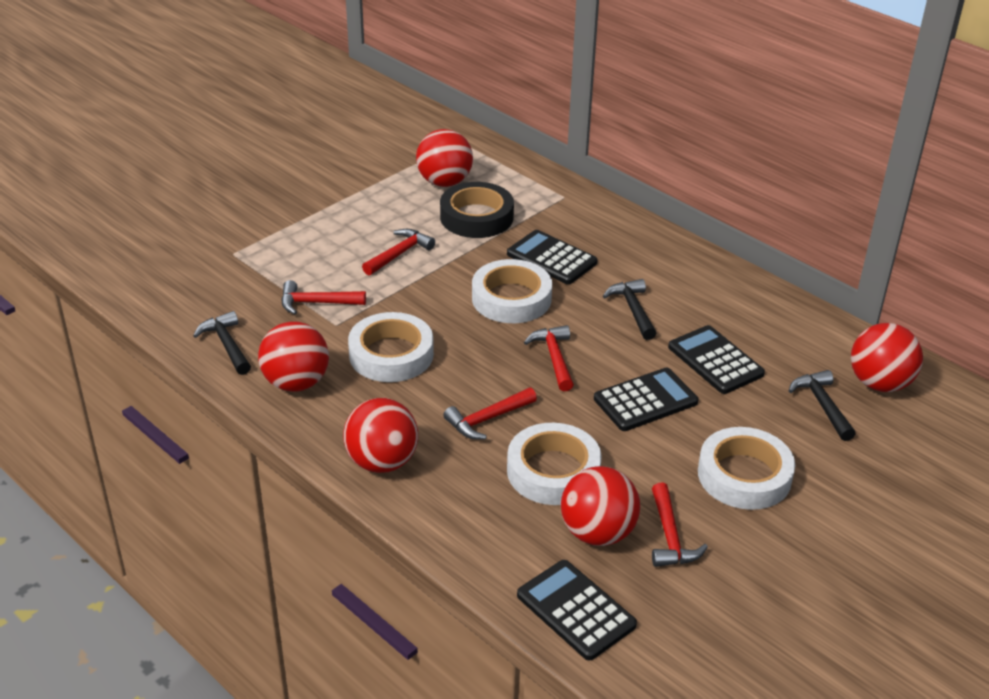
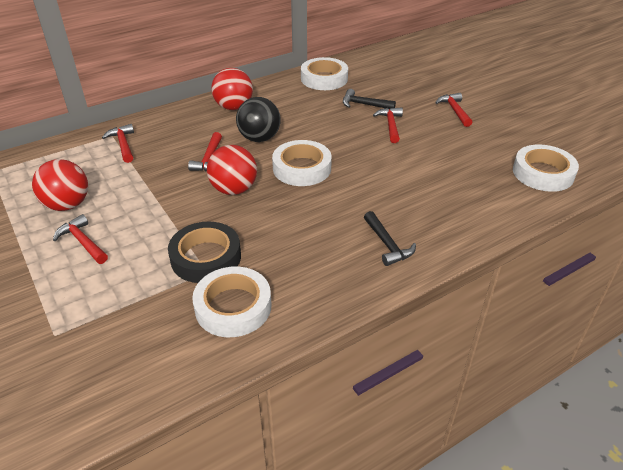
black ball: none = 0 -> [236,97,281,142] = 1
black calculator: [507,230,598,284] [517,560,637,660] [594,368,698,431] [668,325,765,394] = 4 -> none = 0
black hammer: [193,311,251,375] [603,279,656,340] [789,370,856,441] = 3 -> [343,89,396,109] [364,211,416,266] = 2
red ball: [258,322,329,392] [343,398,418,473] [416,129,473,187] [561,466,640,546] [851,323,923,392] = 5 -> [32,159,88,211] [207,145,257,195] [211,68,253,110] = 3

